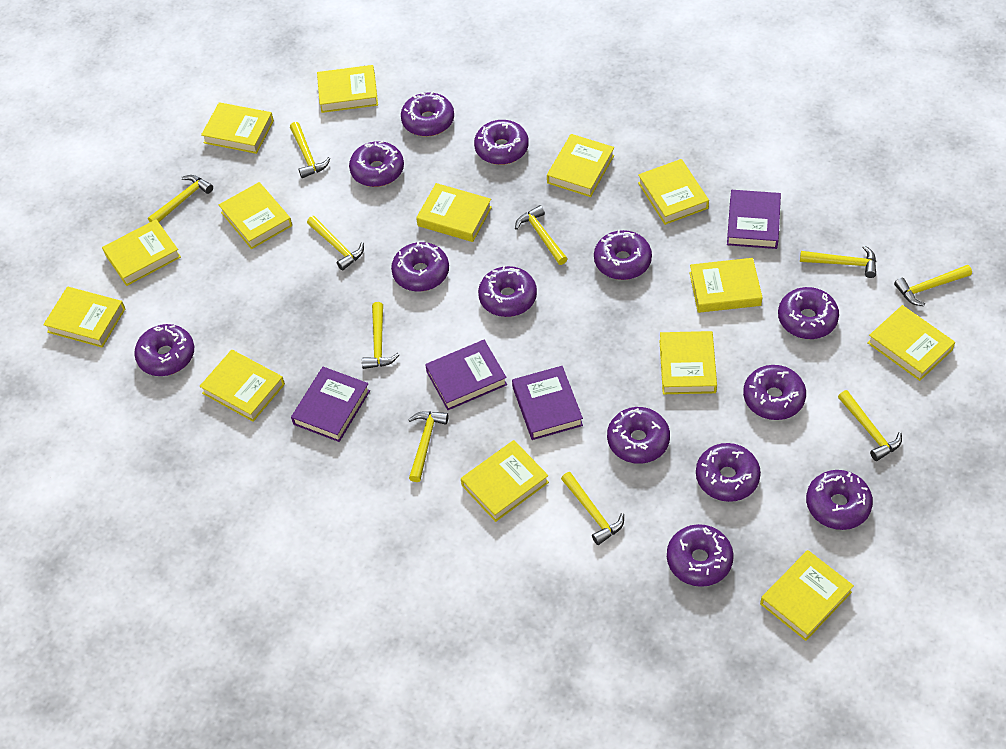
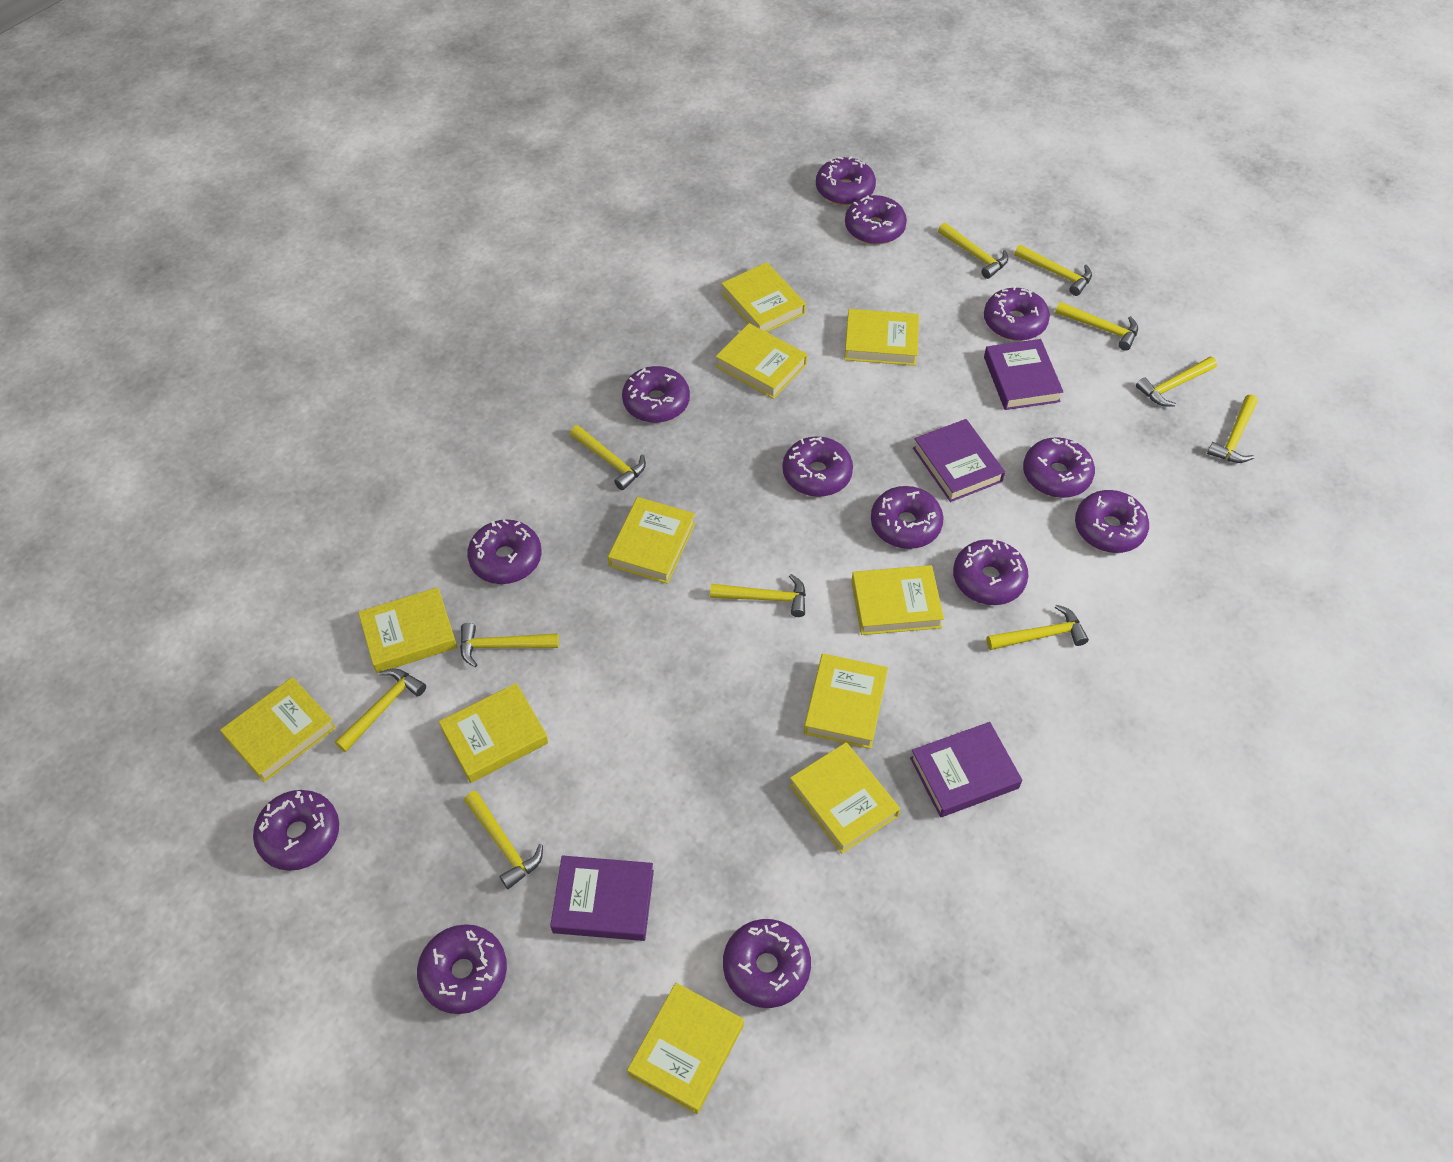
yellow book: [43,287,125,348] [102,219,181,286] [200,350,285,422] [201,102,274,154] [219,182,292,249] [317,65,378,113] [416,183,492,242] [461,440,549,522] [547,134,614,197] [638,159,709,225] [659,331,717,394] [689,258,763,313] [760,550,854,641] [867,305,955,381] = 14 -> [220,677,336,782] [358,587,457,673] [439,683,549,783] [608,497,695,584] [627,983,744,1114] [716,323,807,399] [721,262,806,332] [789,742,900,854] [804,654,888,749] [844,309,919,366] [851,565,944,635] = 11
yellow hammer: [148,175,213,222] [290,122,330,178] [307,216,364,271] [362,302,400,369] [408,411,449,482] [515,205,568,265] [561,472,624,545] [800,245,876,278] [838,390,902,461] [894,265,972,306] = 10 -> [335,668,426,752] [460,623,559,667] [464,791,543,889] [570,425,646,490] [710,574,806,617] [938,223,1008,279] [987,605,1089,650] [1014,245,1092,296] [1055,302,1138,351] [1136,357,1217,407] [1207,395,1258,463] = 11

